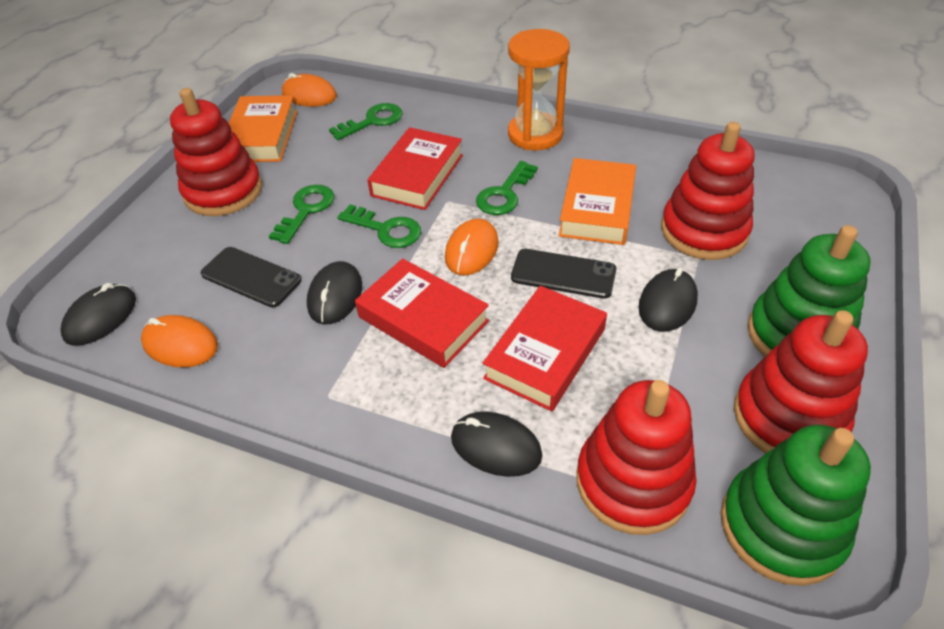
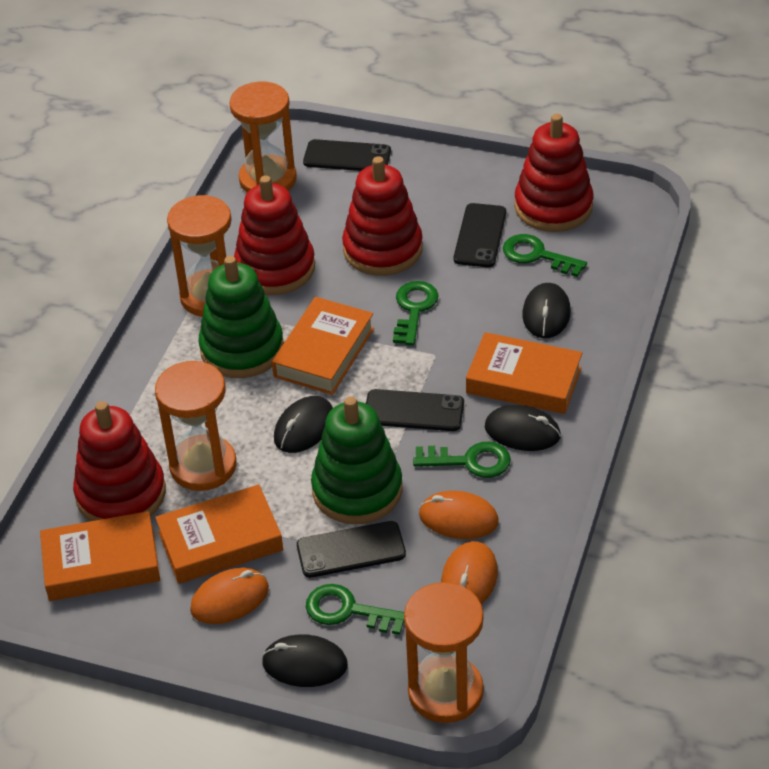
black phone: [201,247,302,307] [511,249,616,299] = 2 -> [297,521,406,578] [303,139,391,171] [366,389,464,431] [454,203,506,267] = 4
orange book: [229,95,297,162] [559,158,636,245] = 2 -> [40,511,160,601] [155,484,283,584] [272,297,374,395] [466,332,582,414] = 4
orange hourglass: [508,29,570,150] = 1 -> [155,361,237,491] [167,195,232,317] [229,82,297,192] [404,582,484,723] = 4
red book: [355,258,489,368] [367,127,463,210] [483,286,607,411] = 3 -> none = 0

